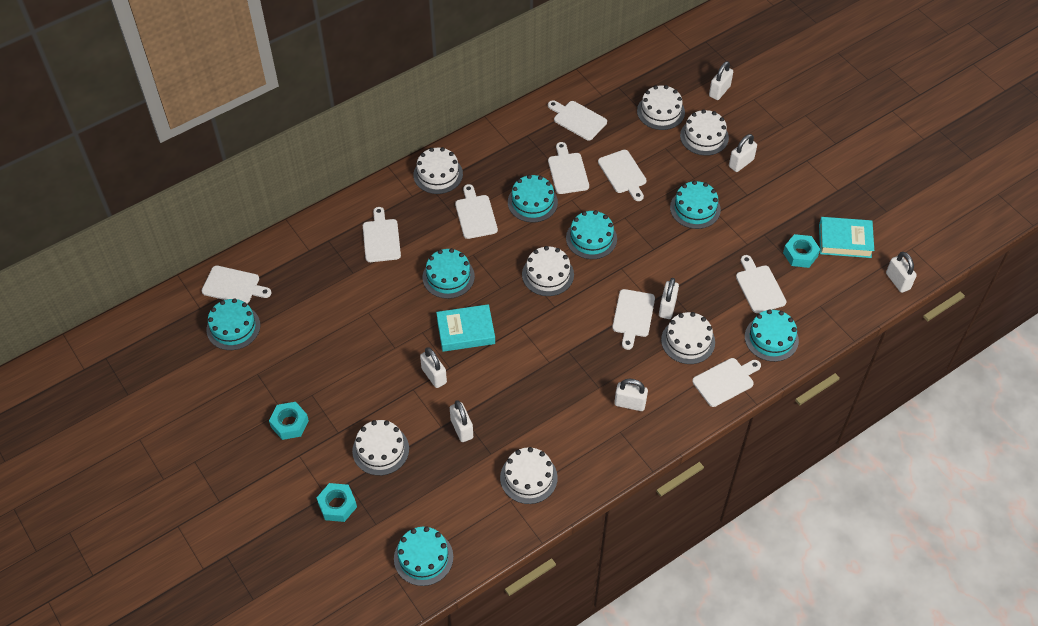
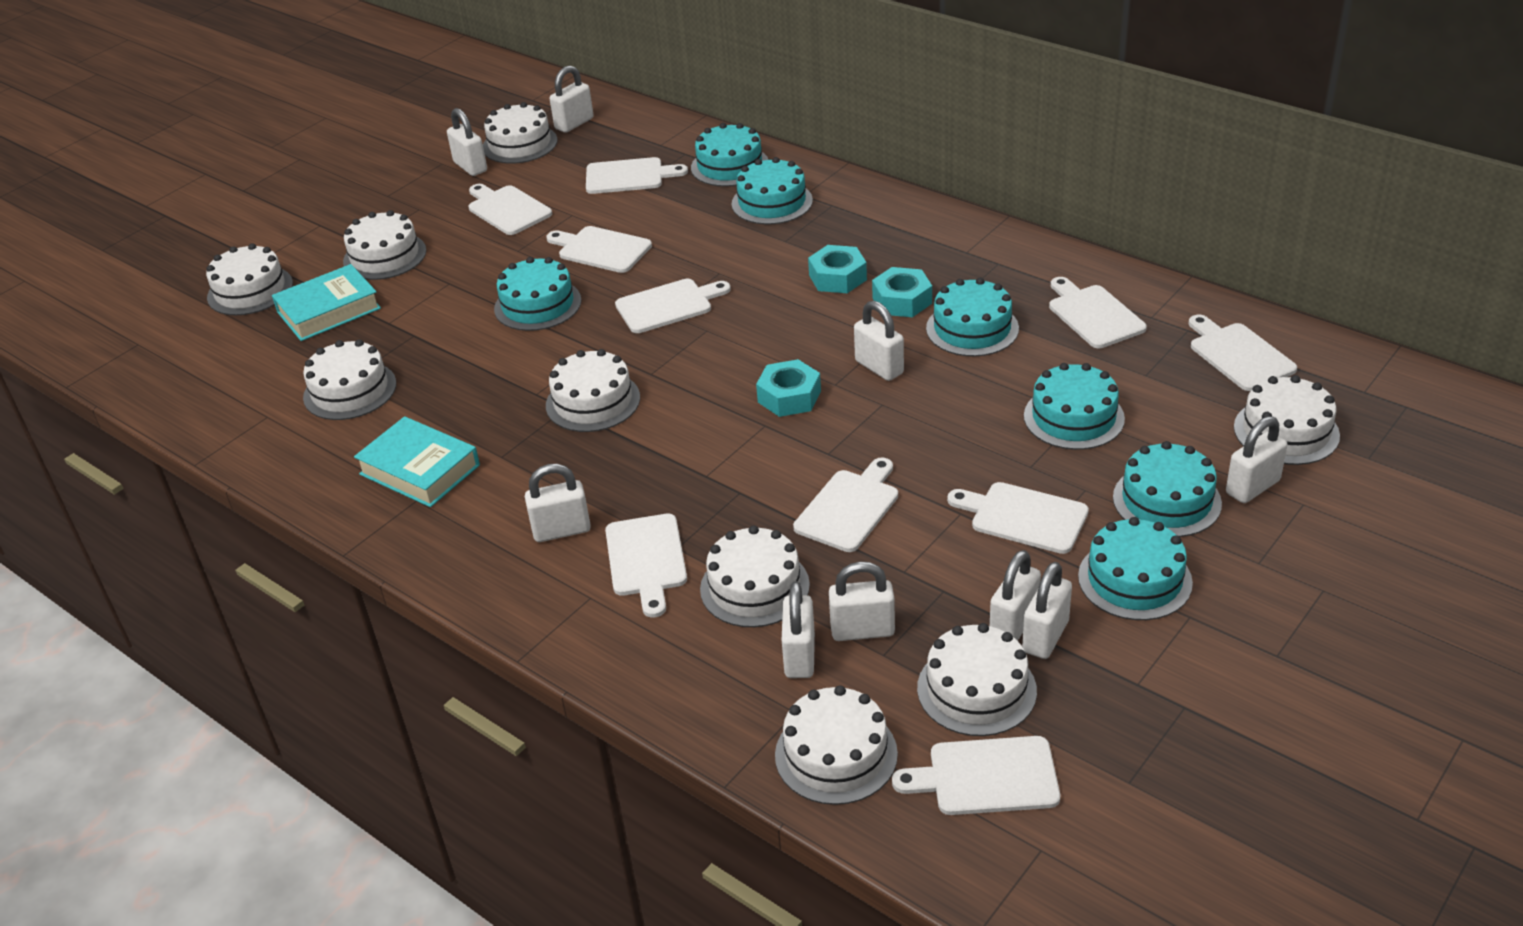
white cake: [352,420,409,476] [413,147,463,194] [500,447,558,504] [522,246,574,296] [637,85,685,130] [661,312,715,364] [680,109,729,156] = 7 -> [206,243,293,315] [303,340,396,420] [343,210,426,280] [483,102,557,164] [546,349,640,432] [700,525,810,627] [775,685,898,805] [917,623,1037,736] [1234,375,1340,465] = 9
white cutting board: [202,266,272,303] [363,207,401,262] [455,184,498,239] [548,100,607,141] [548,142,589,194] [598,150,647,201] [612,289,655,350] [692,358,761,407] [736,255,787,313] = 9 -> [468,184,552,235] [546,226,652,273] [586,157,688,194] [605,514,687,618] [615,279,731,333] [793,457,898,552] [892,736,1060,815] [947,482,1089,554] [1049,277,1147,348] [1189,314,1297,391] = 10
white padlock: [420,347,447,388] [450,400,473,442] [614,379,648,411] [659,278,679,319] [709,61,733,100] [729,134,757,172] [886,252,917,293] = 7 -> [447,108,487,176] [525,464,591,542] [549,65,594,133] [782,581,815,678] [829,562,895,641] [854,301,904,381] [990,550,1041,641] [1022,562,1072,659] [1226,416,1287,503] = 9

